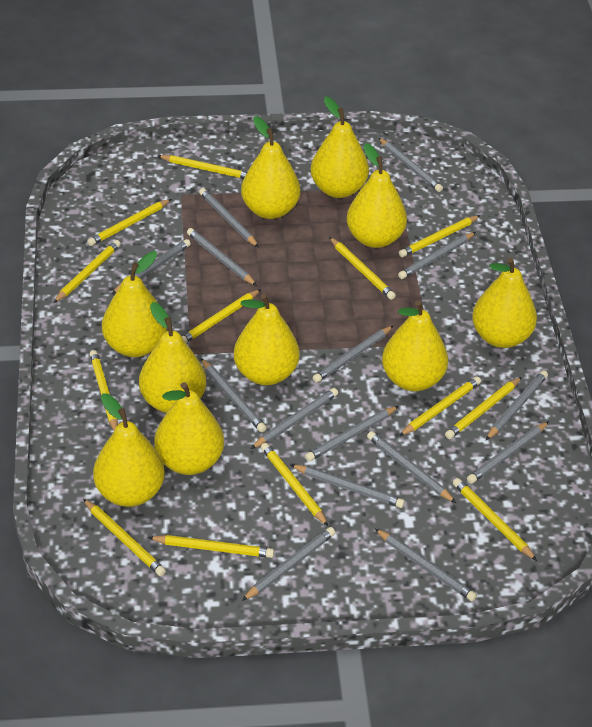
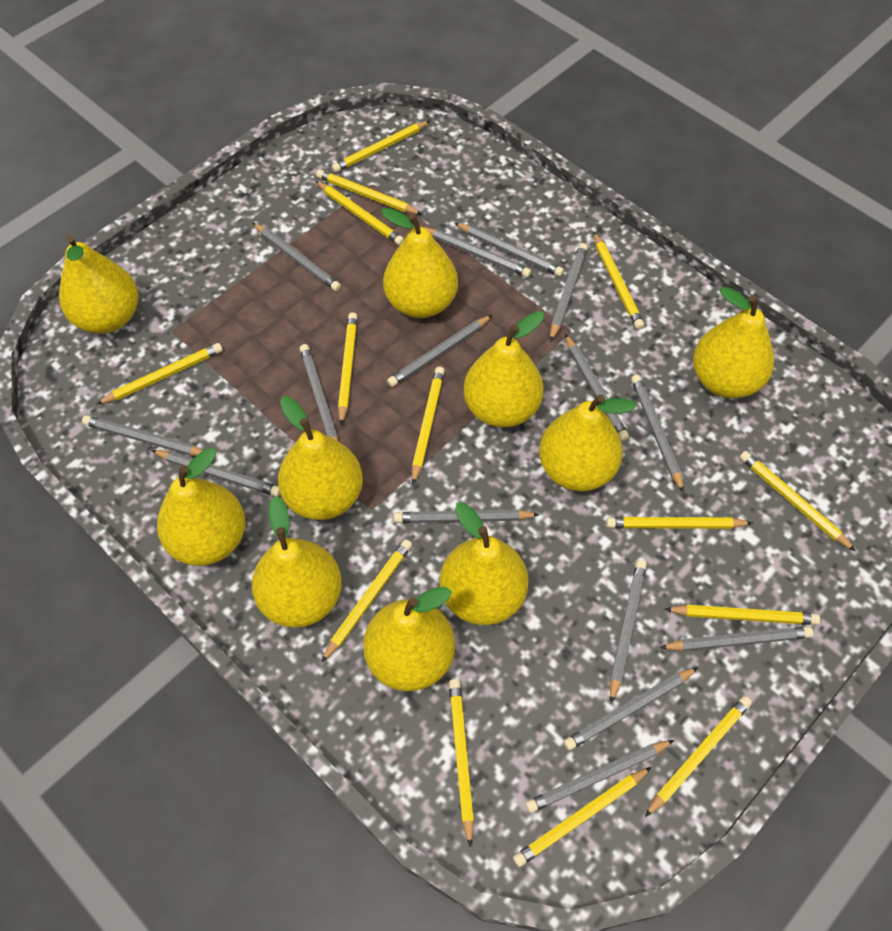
yellow pencil: [53,240,121,303] [83,499,166,576] [87,199,171,246] [89,350,118,430] [148,535,274,558] [157,155,247,179] [182,289,261,343] [261,443,328,526] [329,237,396,300] [399,215,480,257] [399,376,481,436] [445,377,522,439] [453,478,537,561] = 13 -> [97,343,223,404] [315,181,404,245] [316,169,422,214] [321,539,412,663] [332,121,430,173] [338,312,358,425] [412,367,445,485] [449,679,474,848] [513,767,652,867] [593,232,644,329] [606,517,753,529] [645,696,752,817] [665,605,820,625] [739,451,856,551] = 14

